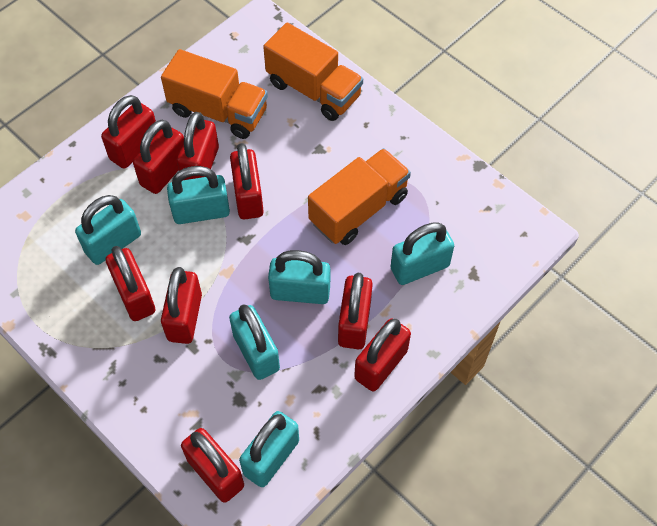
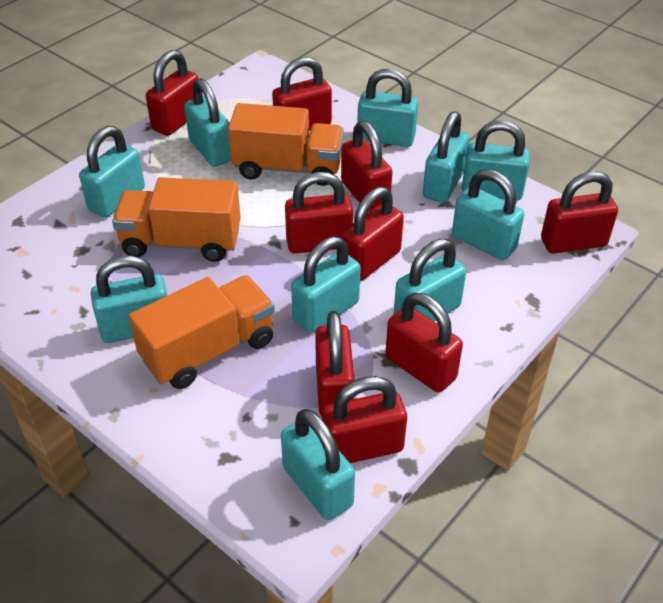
turquoise padlock: [75,195,141,265] [167,166,230,224] [229,304,280,380] [239,411,299,487] [268,250,330,304] [391,222,454,285] = 6 -> [79,126,145,218] [91,255,167,343] [184,78,231,167] [281,409,355,520] [291,236,361,333] [357,69,418,147] [394,239,466,321] [423,111,469,203] [452,169,524,260] [462,120,530,200] = 10

